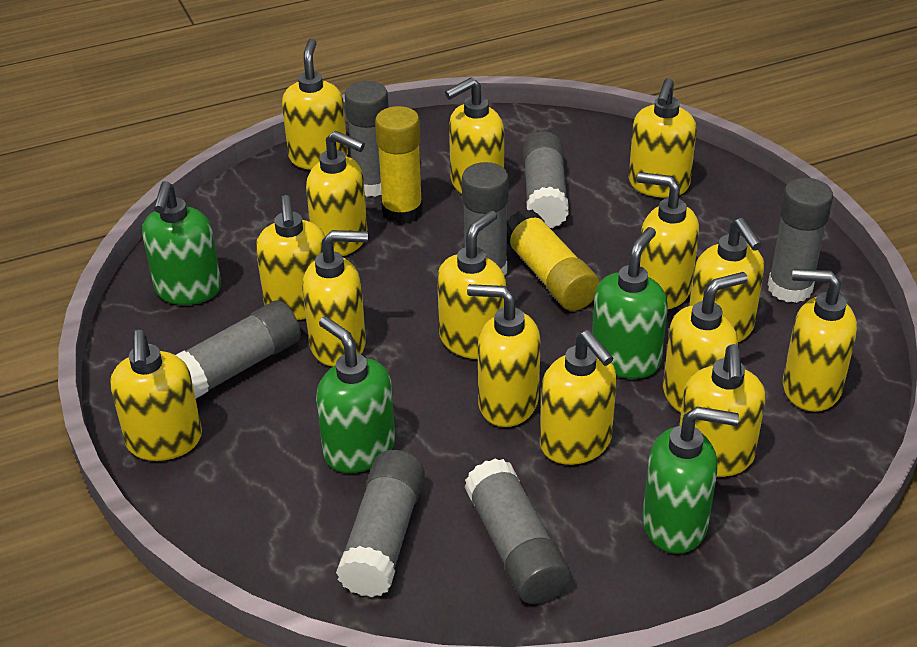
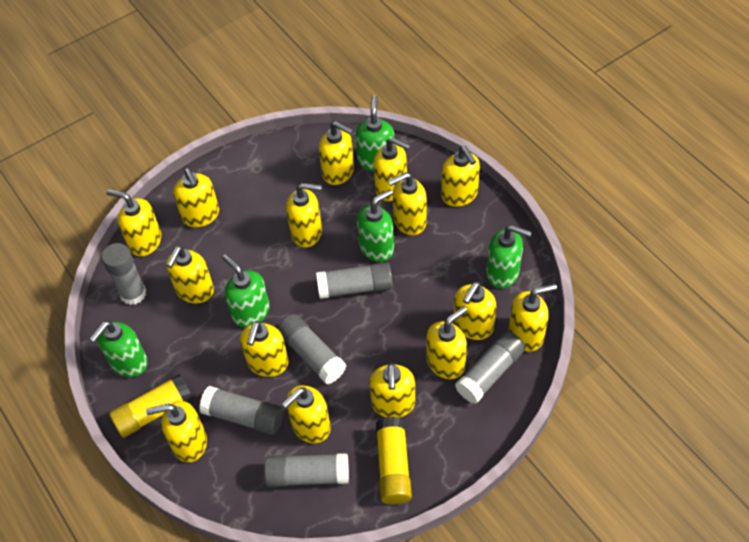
green soap dispenser: [142,181,221,305] [316,316,395,473] [592,227,668,379] [642,407,739,554] = 4 -> [90,320,148,377] [222,254,269,327] [355,95,394,171] [357,189,394,262] [486,225,532,288] = 5
grey glue stick: [176,300,301,398] [336,450,425,597] [345,81,389,197] [462,162,509,275] [464,459,570,604] [522,131,569,228] [768,178,833,303] = 7 -> [101,243,146,305] [200,386,283,435] [264,453,349,487] [277,314,346,384] [316,262,393,299] [455,331,525,404] = 6

